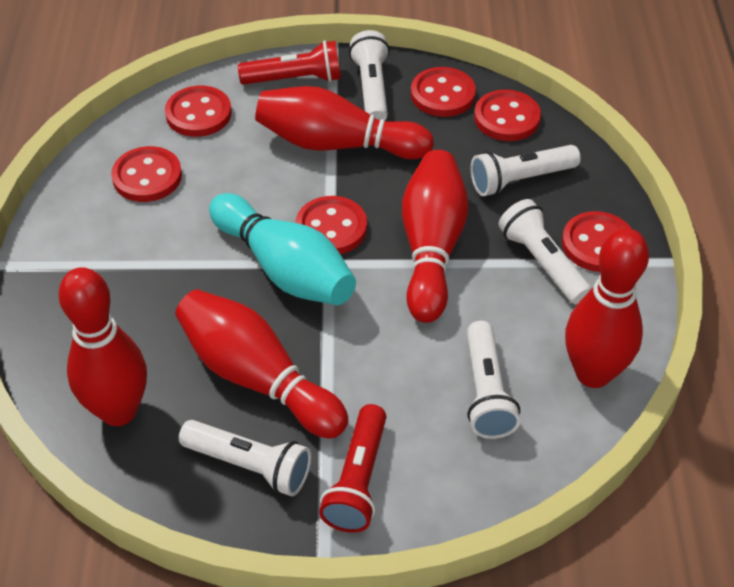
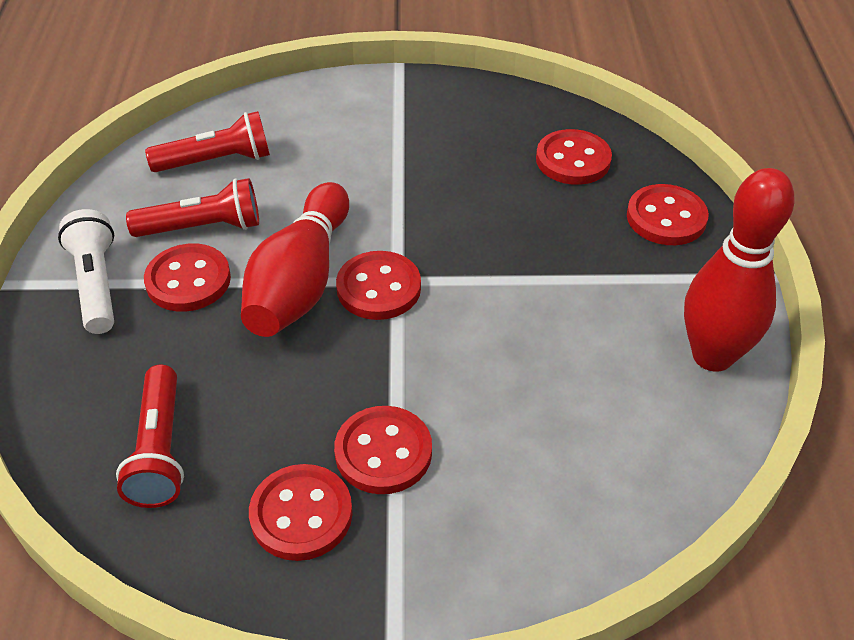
red bowling pin: [59,267,147,426] [175,289,348,439] [255,86,434,159] [402,150,469,323] [565,228,649,388] = 5 -> [241,182,349,337] [684,168,794,372] = 2
red flashlight: [238,40,341,85] [319,404,386,533] = 2 -> [116,365,184,508] [126,178,259,237] [145,111,270,172] = 3
turquoise bowling pin: [209,193,356,305] = 1 -> none = 0
white flashlight: [179,420,311,496] [349,30,390,120] [467,321,520,439] [471,145,581,196] [498,199,591,304] = 5 -> [58,209,114,334] = 1

